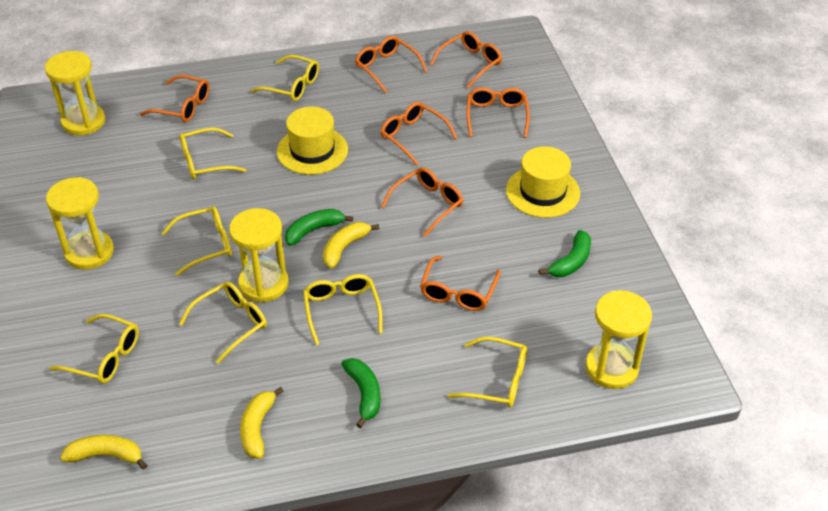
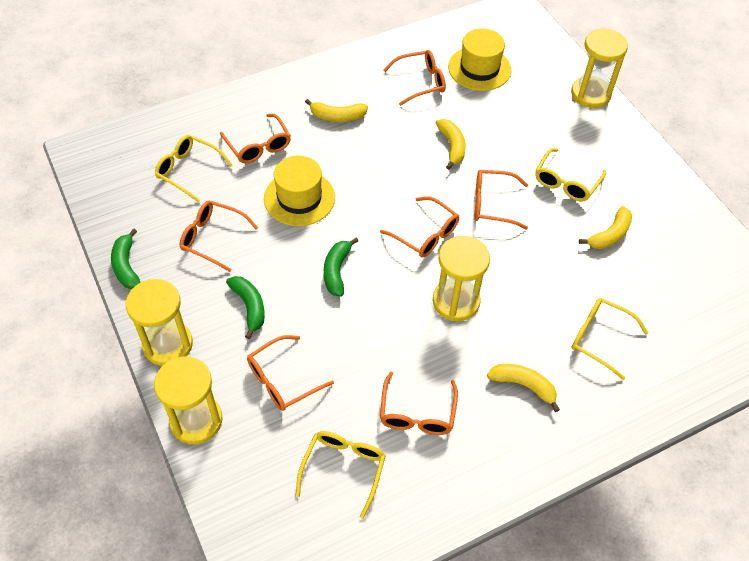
yellow banana: [60,435,147,469] [240,387,284,459] [323,222,379,269] = 3 -> [305,99,368,122] [436,119,466,169] [487,364,560,412] [579,206,632,249] = 4
yellow glasses: [50,314,139,383] [162,206,232,276] [179,282,267,363] [180,127,246,179] [250,55,319,101] [303,274,383,345] [448,337,527,408] = 7 -> [155,135,232,203] [296,431,385,519] [535,148,606,202] [571,298,648,380] = 4

